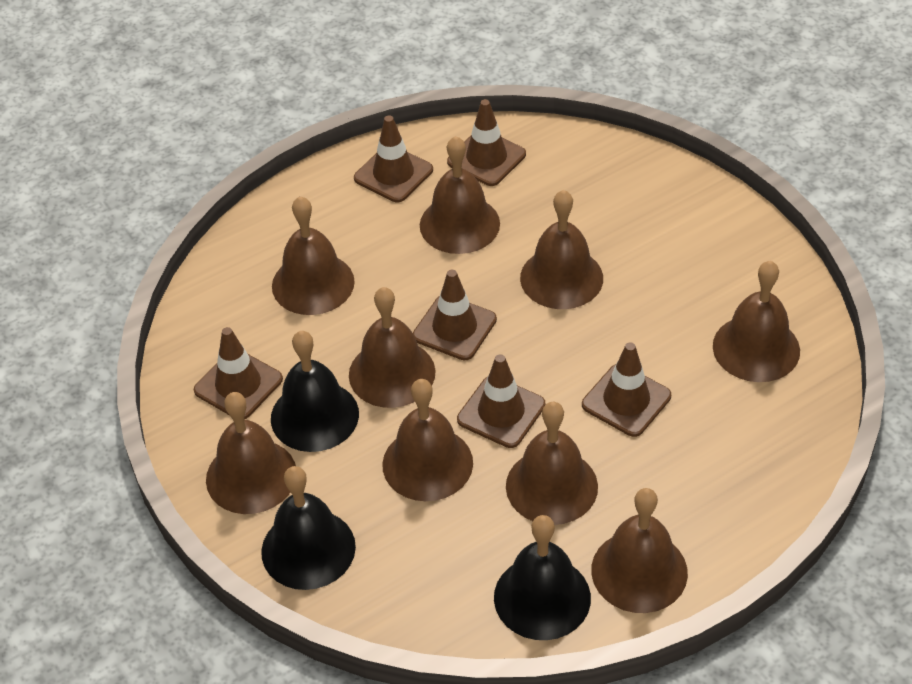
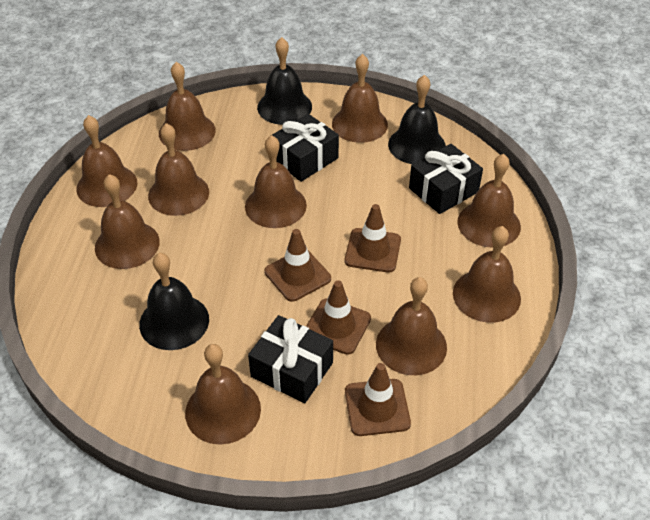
black gift: none = 0 -> [248,315,333,403] [272,114,339,182] [409,144,483,214] = 3
brown bell: [206,392,296,514] [272,196,355,315] [349,287,436,408] [382,379,473,501] [420,136,500,254] [506,402,598,525] [520,190,603,309] [591,488,688,613] [713,261,800,382] = 9 -> [76,115,137,207] [95,174,160,269] [148,123,209,216] [159,62,216,151] [185,344,261,445] [245,135,307,228] [332,54,388,143] [376,277,447,375] [453,226,521,323] [457,154,521,248] = 10
brown traffic cone: [194,327,283,419] [354,115,433,202] [413,270,497,360] [447,99,526,186] [457,354,545,448] [582,342,671,437] = 6 -> [264,229,331,302] [306,281,371,355] [345,204,401,273] [345,363,411,436] = 4

